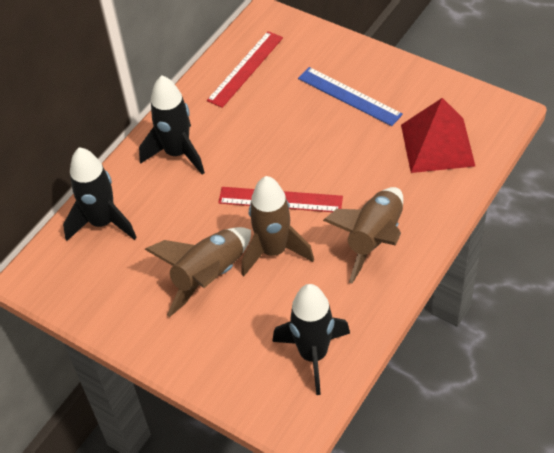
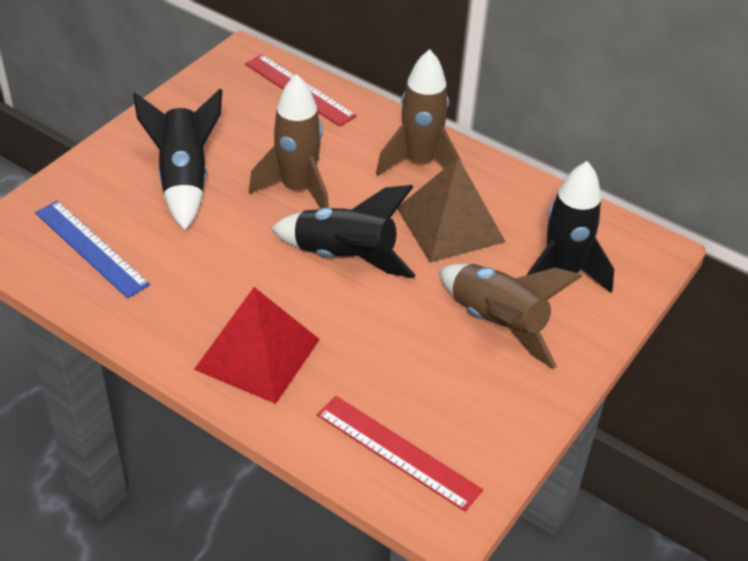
brown pyramid: none = 0 -> [397,157,505,262] = 1

